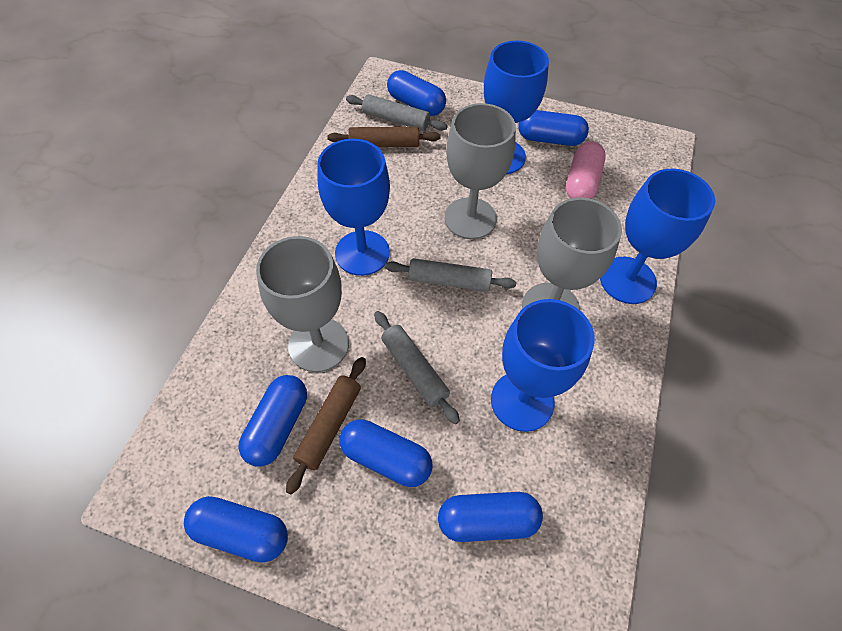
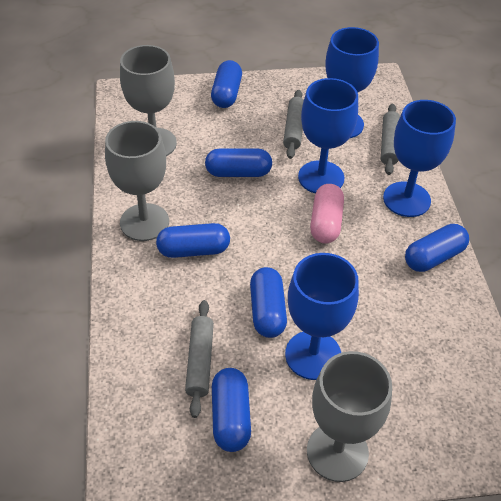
brown rolling pin: [286,357,366,495] [327,127,441,147] = 2 -> none = 0

